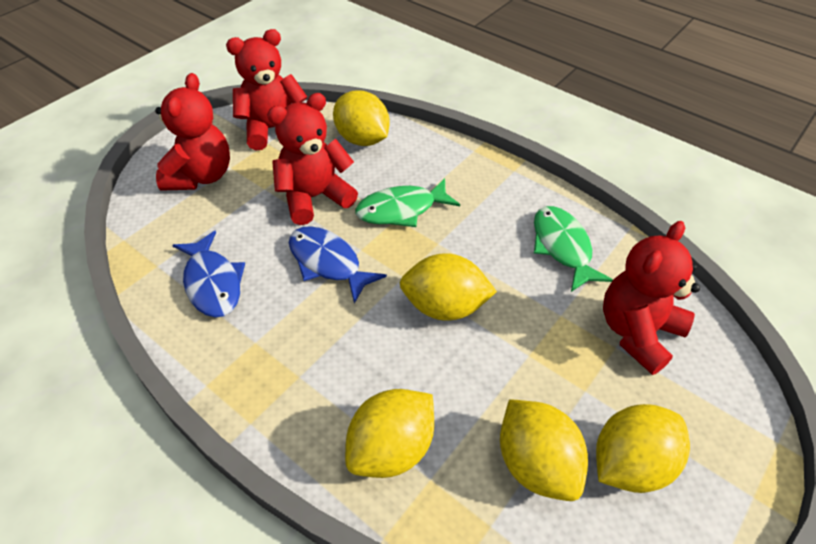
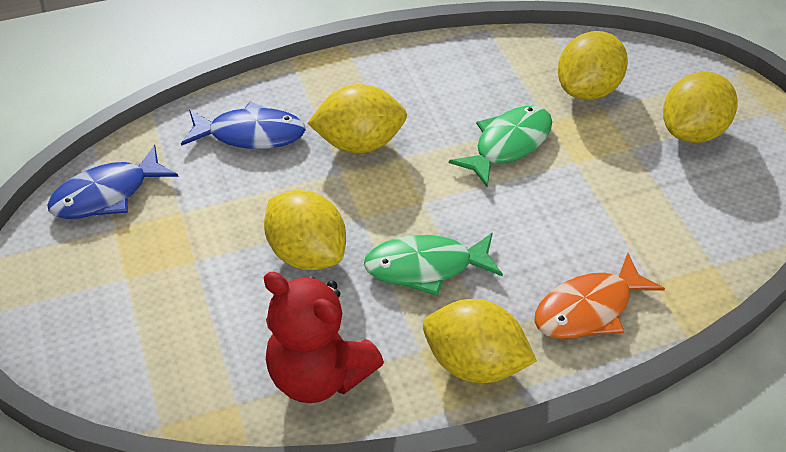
orange fish: none = 0 -> [534,253,665,339] = 1
red teddy bear: [155,73,230,191] [226,29,307,150] [267,93,358,225] [603,221,700,375] = 4 -> [264,272,384,403] = 1

